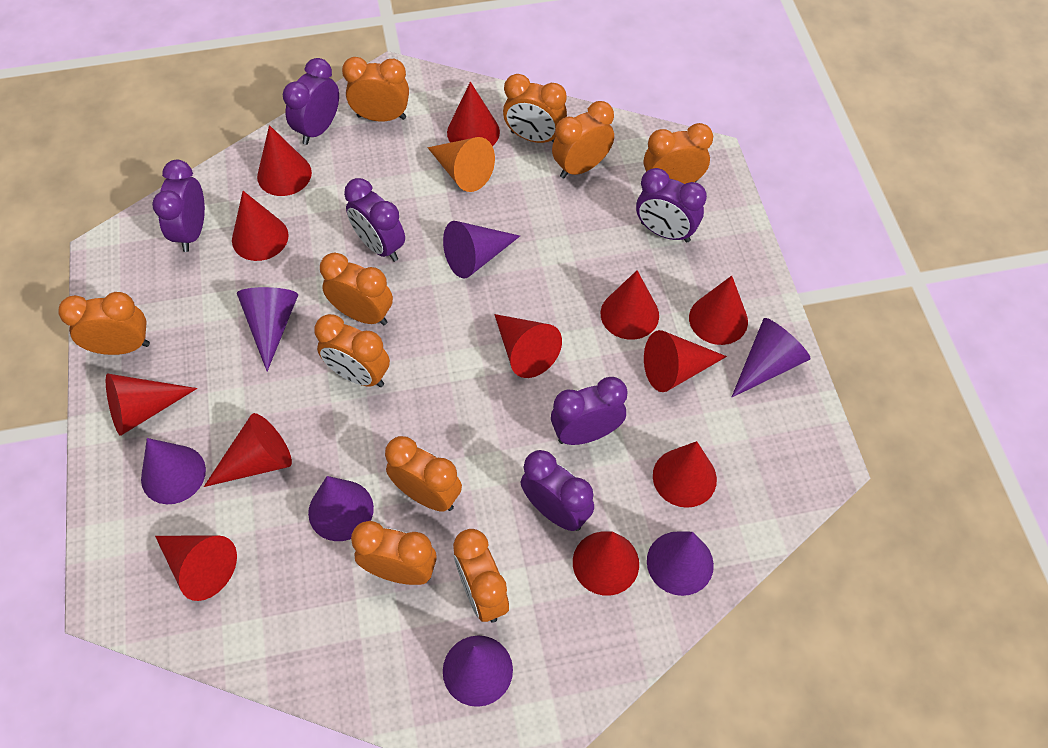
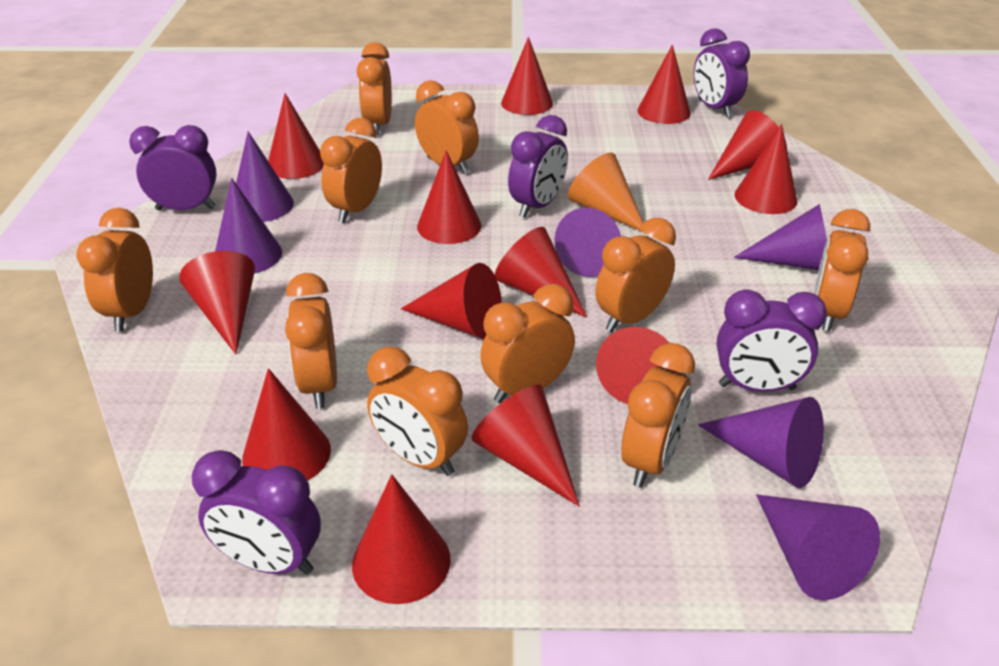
purple clock: [152,160,205,252] [283,58,339,145] [344,178,405,262] [520,450,594,531] [551,377,627,445] [636,168,707,242] = 6 -> [129,125,217,211] [192,450,321,575] [508,115,568,218] [694,28,750,117] [716,290,827,392] = 5
purple cone: [141,438,206,504] [237,287,298,372] [308,476,374,541] [443,221,520,278] [443,636,513,707] [647,531,714,596] [732,318,811,397] = 7 -> [215,178,282,274] [236,131,294,222] [554,208,621,277] [698,397,824,488] [734,204,827,270] [756,494,880,600] = 6
red cone: [106,374,197,436] [155,536,237,601] [204,413,292,487] [232,191,289,261] [257,125,312,196] [447,82,500,146] [494,314,562,378] [573,532,639,596] [601,270,659,340] [644,330,727,392] [653,441,717,508] [689,276,748,345] = 12 -> [179,251,255,354] [242,368,331,481] [268,93,324,179] [352,475,451,604] [401,263,502,339] [417,150,481,244] [471,385,580,506] [495,227,587,317] [501,37,553,115] [596,327,679,404] [637,45,691,124] [708,110,787,180] [735,124,798,214] = 13

